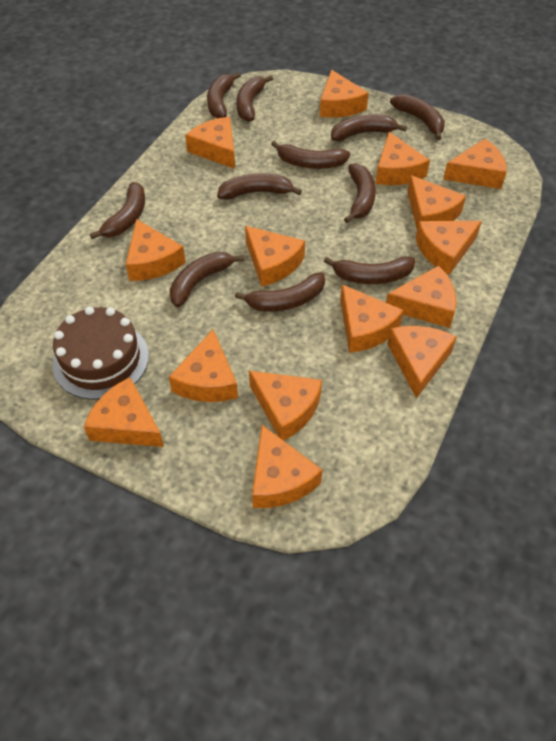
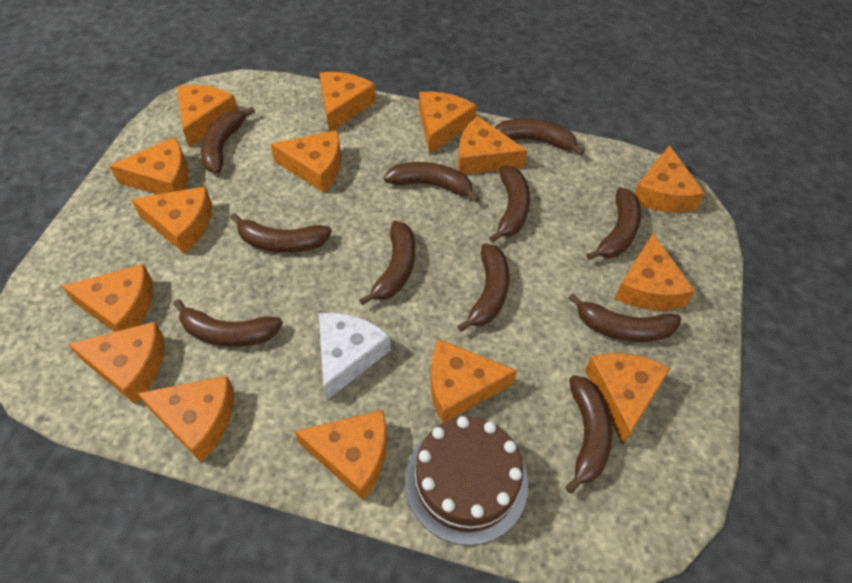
white cheese: none = 0 -> [319,313,391,400] = 1

